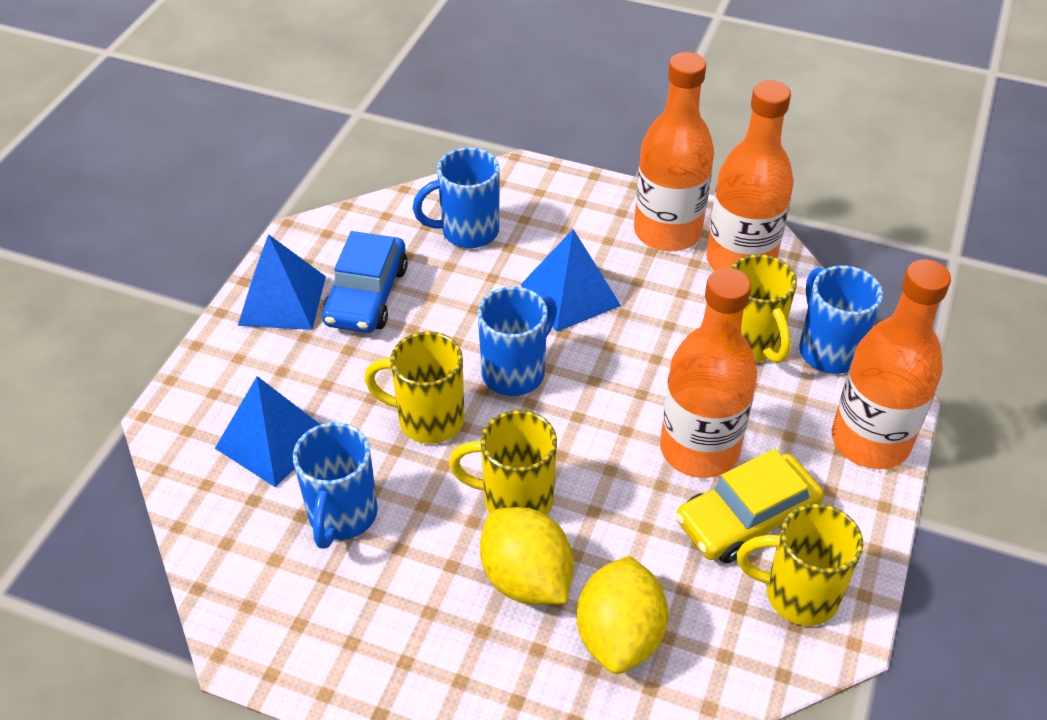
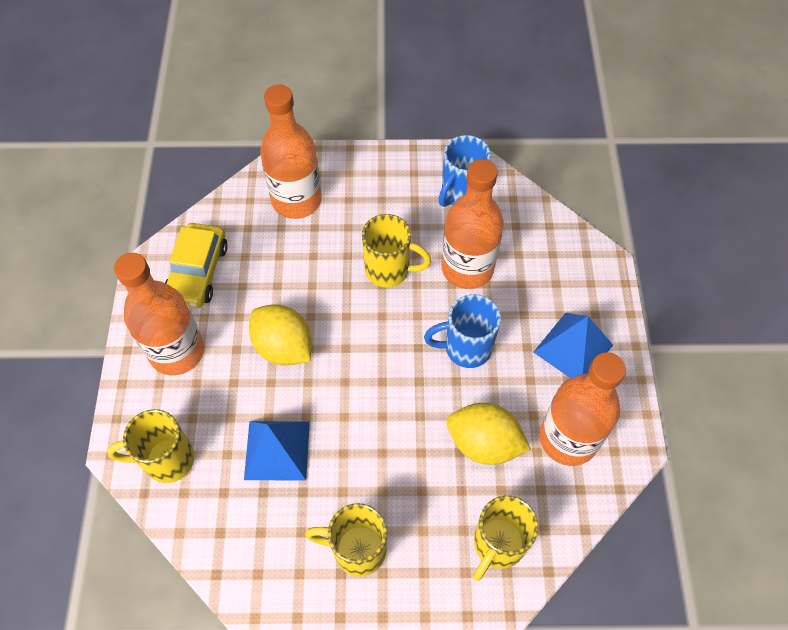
blue car: [322,231,408,333] = 1 -> none = 0
blue mug: [293,422,378,549] [413,147,499,248] [478,286,557,396] [799,266,883,374] = 4 -> [424,294,501,368] [439,135,491,207] = 2
blue pyramid: [215,376,320,487] [238,234,326,330] [521,229,621,332] = 3 -> [244,421,310,481] [533,313,613,378] = 2

